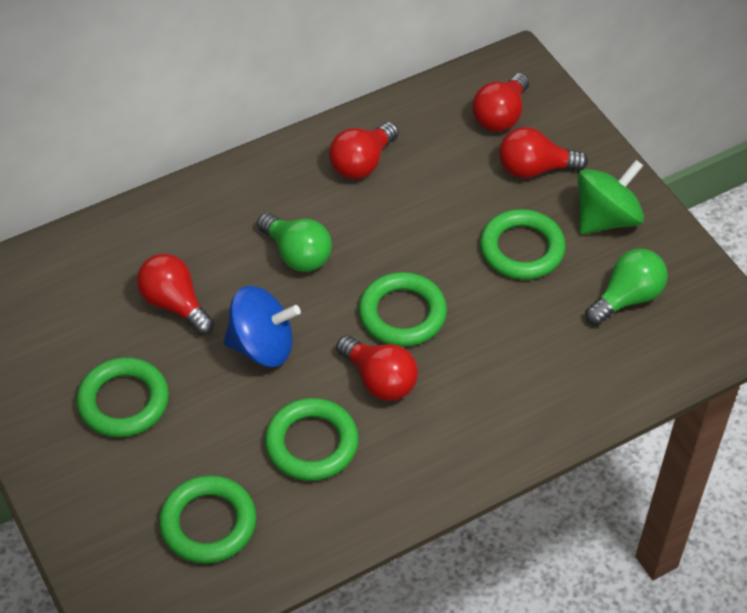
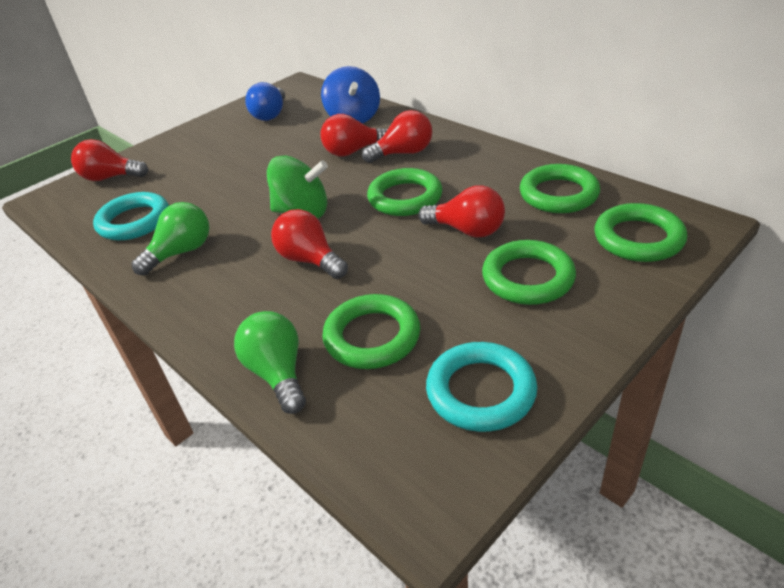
blue light bulb: none = 0 -> [245,82,285,121] = 1
turquoise ring: none = 0 -> [93,192,169,240] [426,342,537,432] = 2

